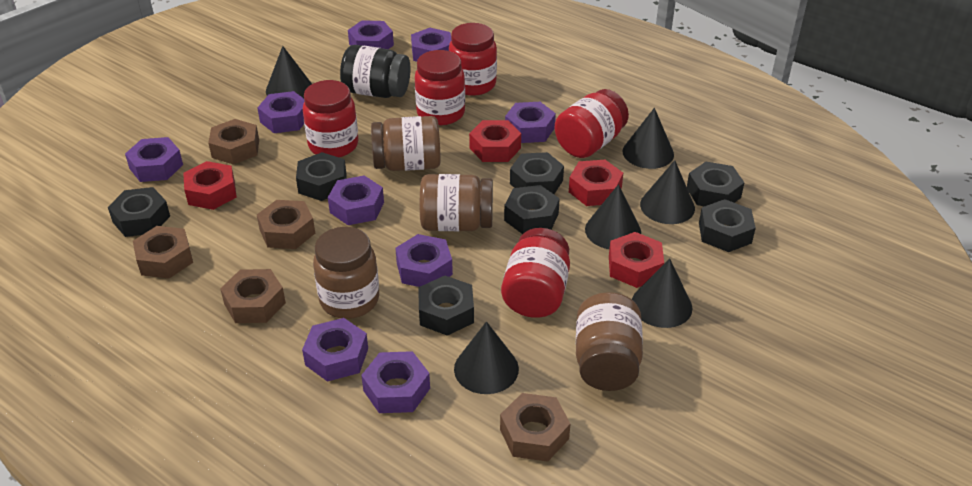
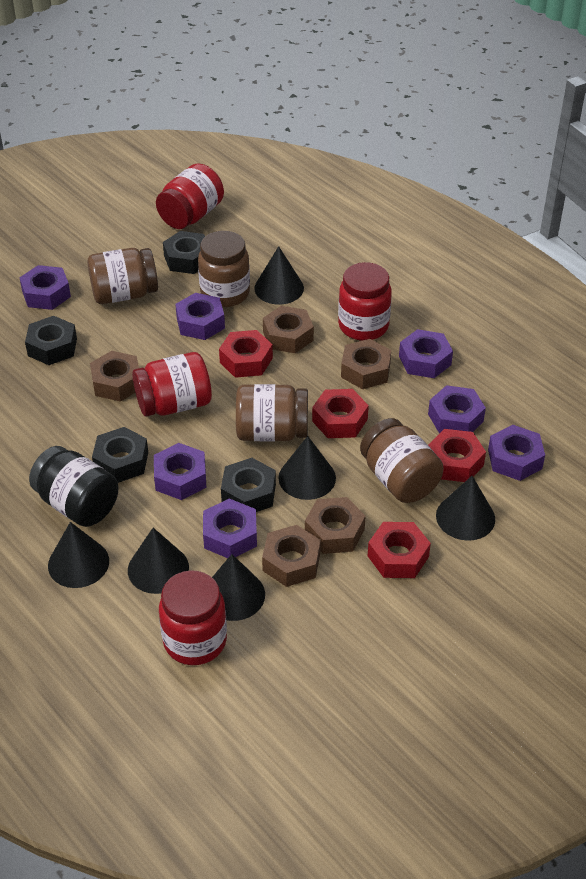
black nut: [108,187,170,237] [296,152,347,201] [418,275,474,336] [504,185,560,234] [510,152,564,194] [687,162,744,206] [699,199,756,252] = 7 -> [25,316,77,365] [92,427,148,483] [163,231,205,274] [221,458,276,512] = 4
purple nut: [125,137,183,182] [257,91,305,133] [302,318,368,382] [328,176,384,225] [348,20,394,49] [361,351,430,413] [395,234,453,287] [411,28,451,62] [505,102,556,143] = 9 -> [20,265,71,310] [154,443,206,500] [175,293,225,340] [203,499,257,558] [399,329,453,378] [428,385,486,433] [488,425,545,481] = 7
red jar: [303,80,358,157] [415,50,465,125] [449,23,497,96] [501,228,570,318] [555,89,629,158] = 5 -> [132,352,212,416] [156,163,224,229] [159,570,227,665] [338,262,392,341] = 4

